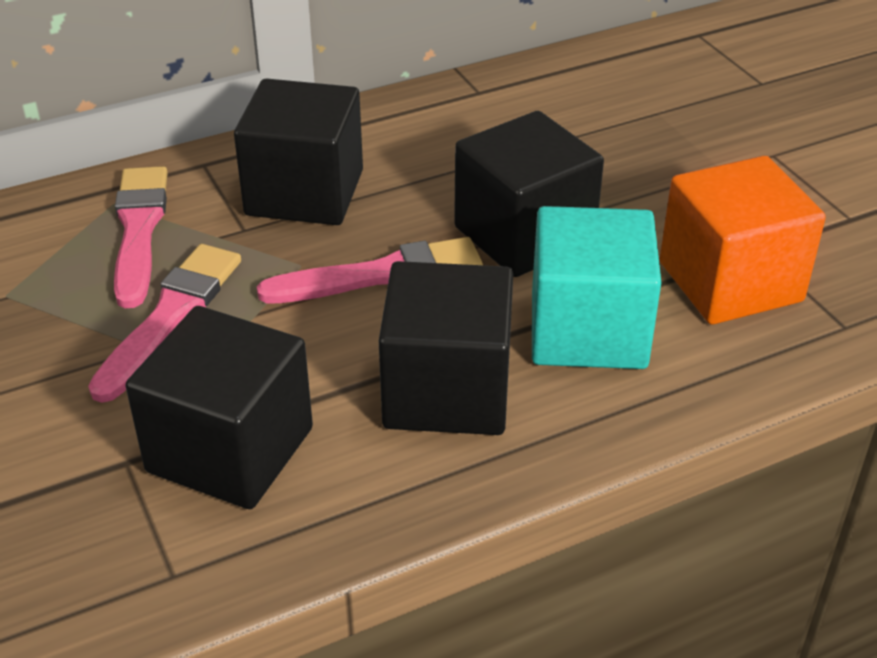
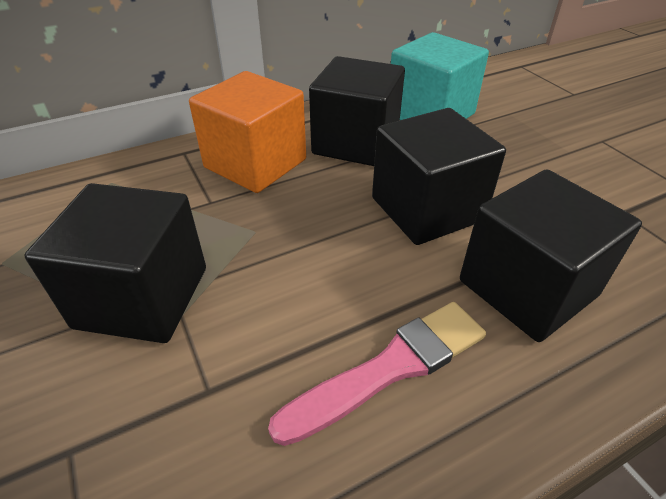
pink brush: [88,244,241,403] [114,166,168,308] [257,237,483,303] = 3 -> [268,302,486,446] = 1

